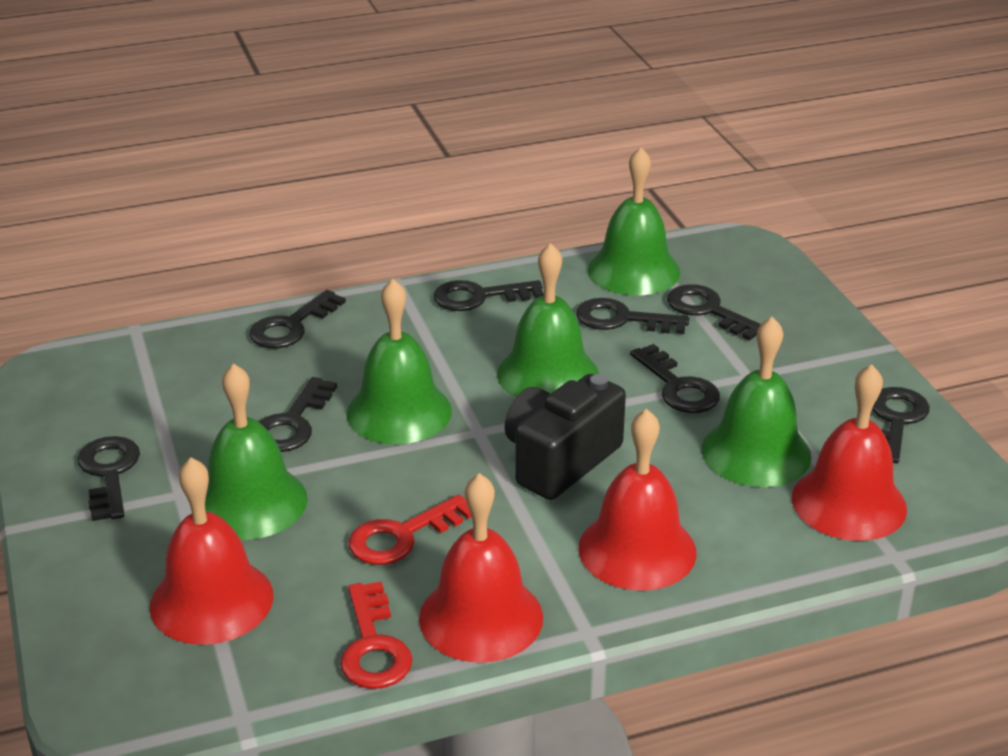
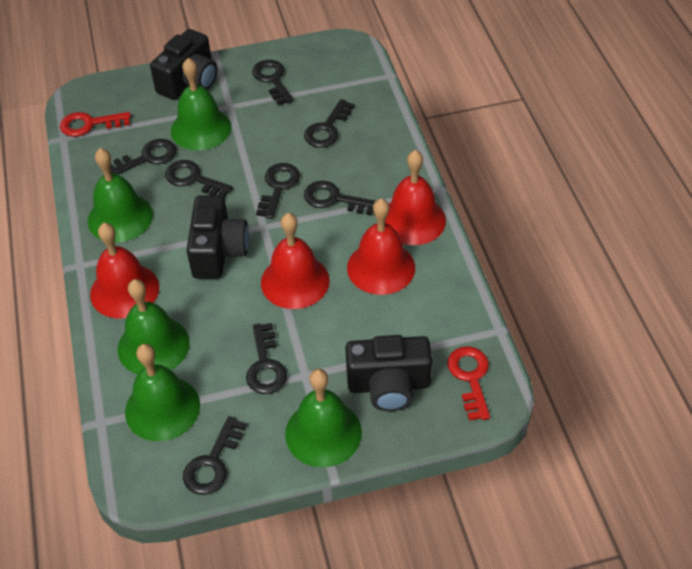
black camera: [505,374,626,500] = 1 -> [150,29,217,100] [186,196,249,279] [345,335,432,411] = 3

